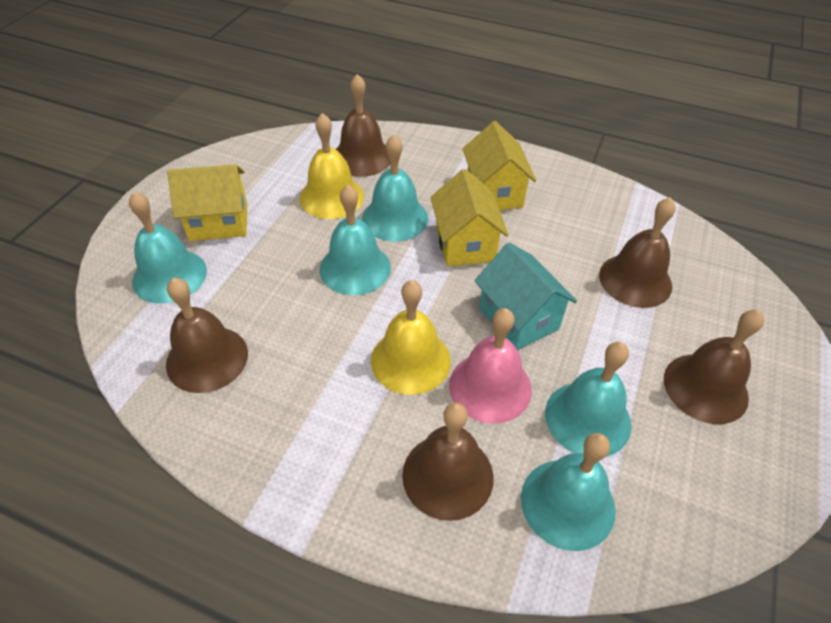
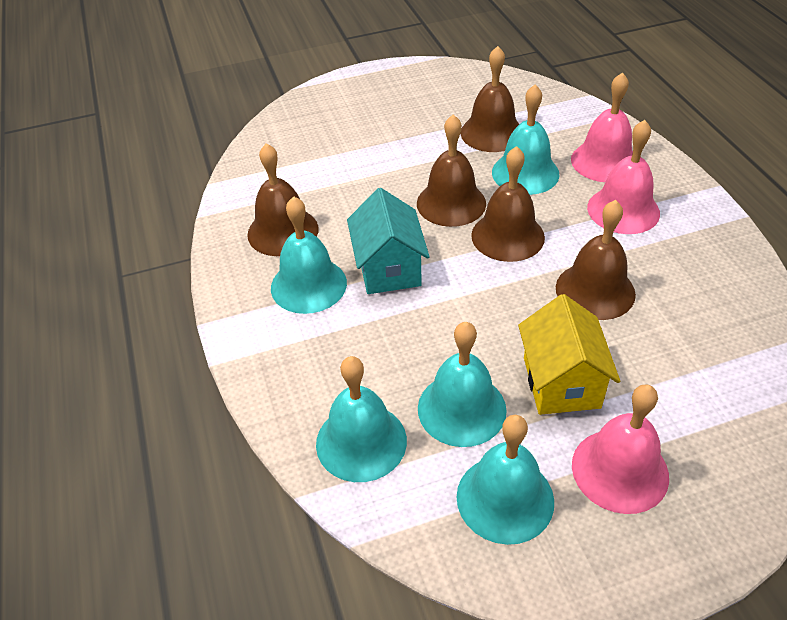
pink bell: [449,308,532,424] = 1 -> [571,72,633,182] [572,384,669,514] [587,120,660,234] = 3
yellow bell: [300,113,364,219] [371,280,451,395] = 2 -> none = 0
yellow house: [167,164,247,241] [430,169,508,267] [463,121,536,210] = 3 -> [518,294,620,415] = 1

